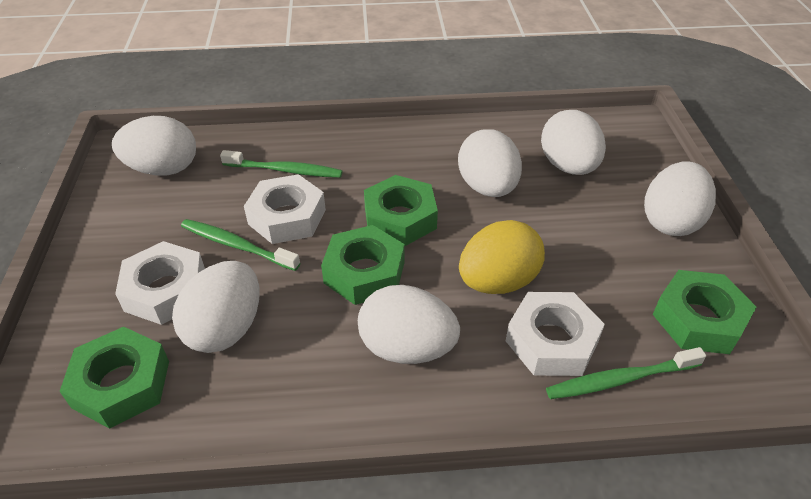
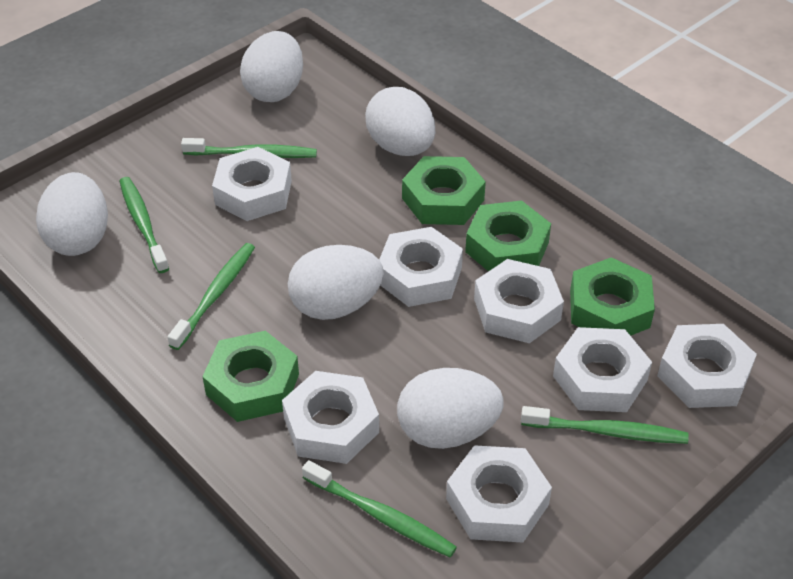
green toothbrush: [181,219,300,271] [220,150,342,178] [546,347,706,399] = 3 -> [119,177,169,273] [168,243,255,350] [181,138,317,158] [302,460,457,558] [521,406,689,444] = 5
white egg: [112,116,196,176] [172,261,259,353] [358,285,460,364] [458,129,522,197] [541,110,606,175] [644,161,716,236] = 6 -> [36,172,108,256] [240,31,303,102] [288,245,384,320] [365,87,435,156] [397,368,504,449] = 5
white nut: [115,241,205,325] [244,174,326,244] [506,292,605,376] = 3 -> [212,147,292,221] [282,371,379,464] [379,227,463,307] [446,445,552,543] [474,259,564,343] [553,327,652,412] [657,324,757,408] = 7
yellow egg: [459,220,545,294] = 1 -> none = 0

